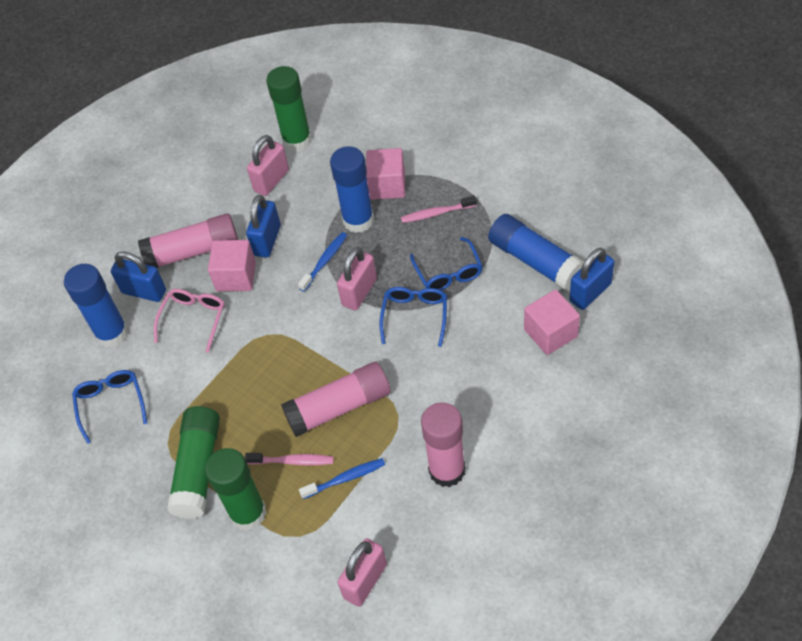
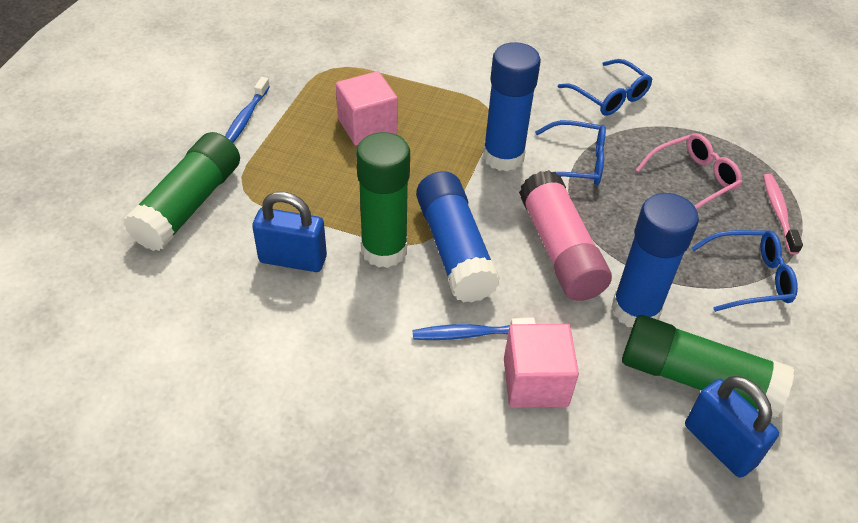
blue padlock: [111,251,166,302] [246,195,281,257] [569,248,614,310] = 3 -> [252,192,327,272] [685,376,779,478] = 2
pink cube: [208,240,256,291] [366,148,405,200] [524,289,580,355] = 3 -> [336,71,398,146] [504,324,579,408] = 2
pink glue stick: [138,213,238,268] [281,362,391,437] [421,402,465,487] = 3 -> [519,170,612,301] = 1
pink padlock: [247,135,289,196] [337,247,377,310] [338,538,387,607] = 3 -> none = 0
pink toothbrush: [245,453,334,465] [401,196,477,223] = 2 -> [763,174,803,255] = 1

